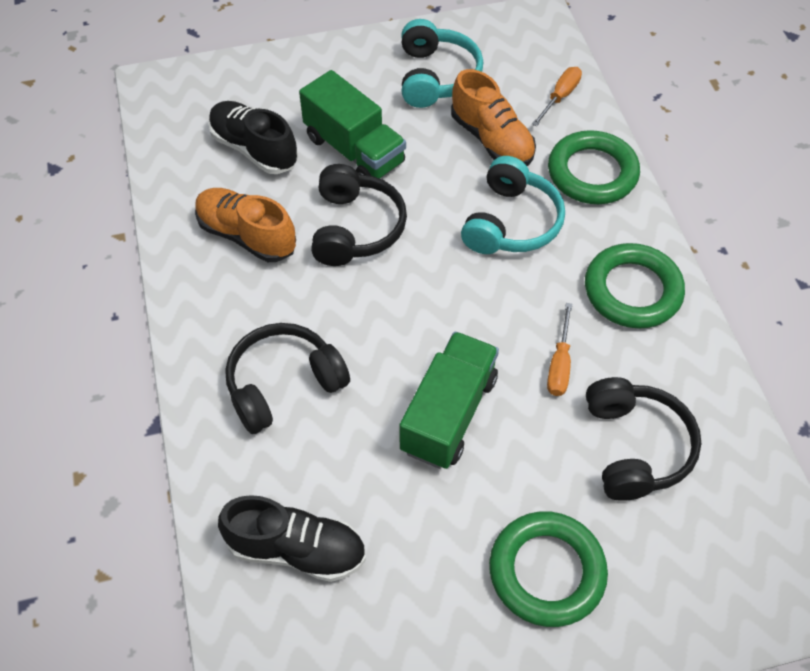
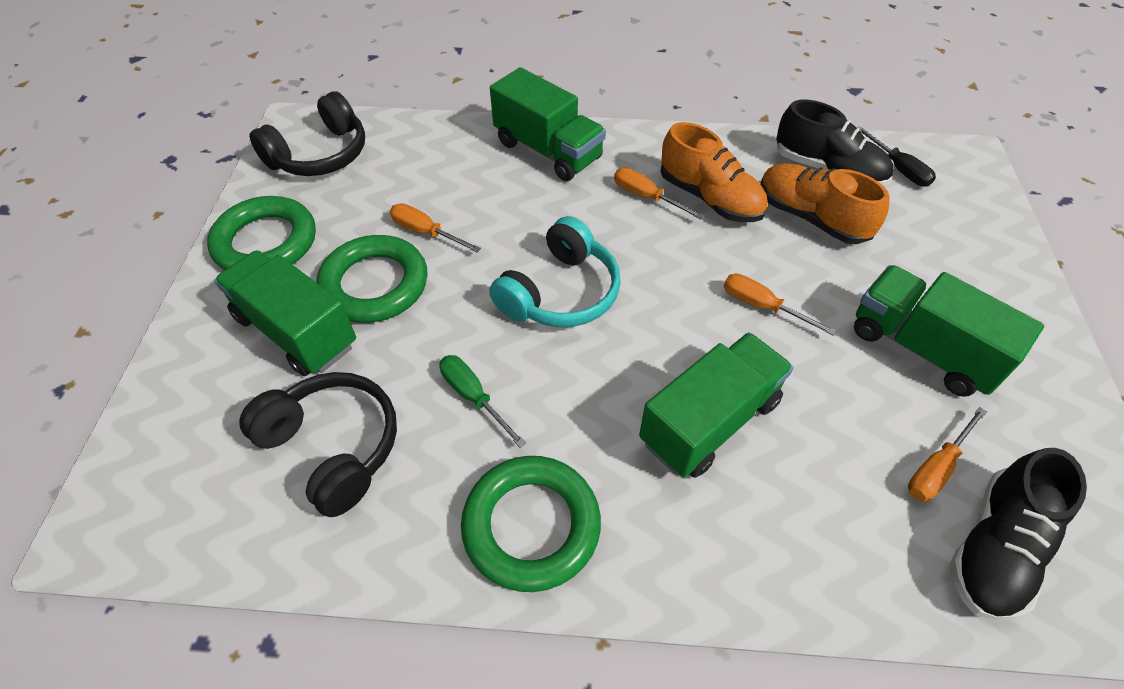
black headphones: [225,323,350,434] [311,164,407,266] [586,377,702,501] = 3 -> [239,372,397,517] [249,91,365,176] = 2
black screwdriver: none = 0 -> [857,126,936,187] = 1
green screwdriver: none = 0 -> [439,355,526,448] = 1
green truck: [299,70,406,179] [399,332,499,469] = 2 -> [214,250,356,376] [490,67,606,181] [639,332,794,478] [854,265,1044,397] = 4
orange screwdriver: [532,67,582,127] [547,303,572,396] = 2 -> [390,203,481,252] [614,168,704,220] [724,274,836,336] [908,407,987,502] = 4
turquoise headphones: [401,19,483,108] [461,156,565,254] = 2 -> [489,216,621,327] = 1

